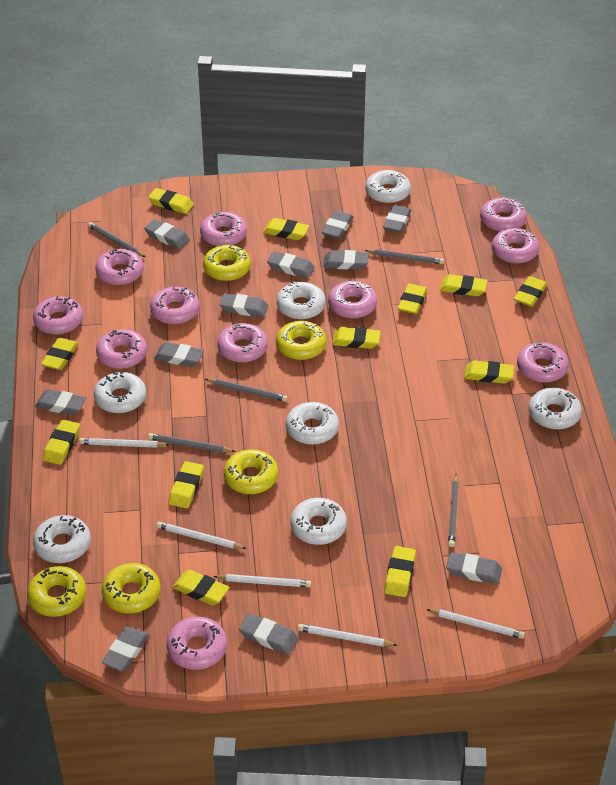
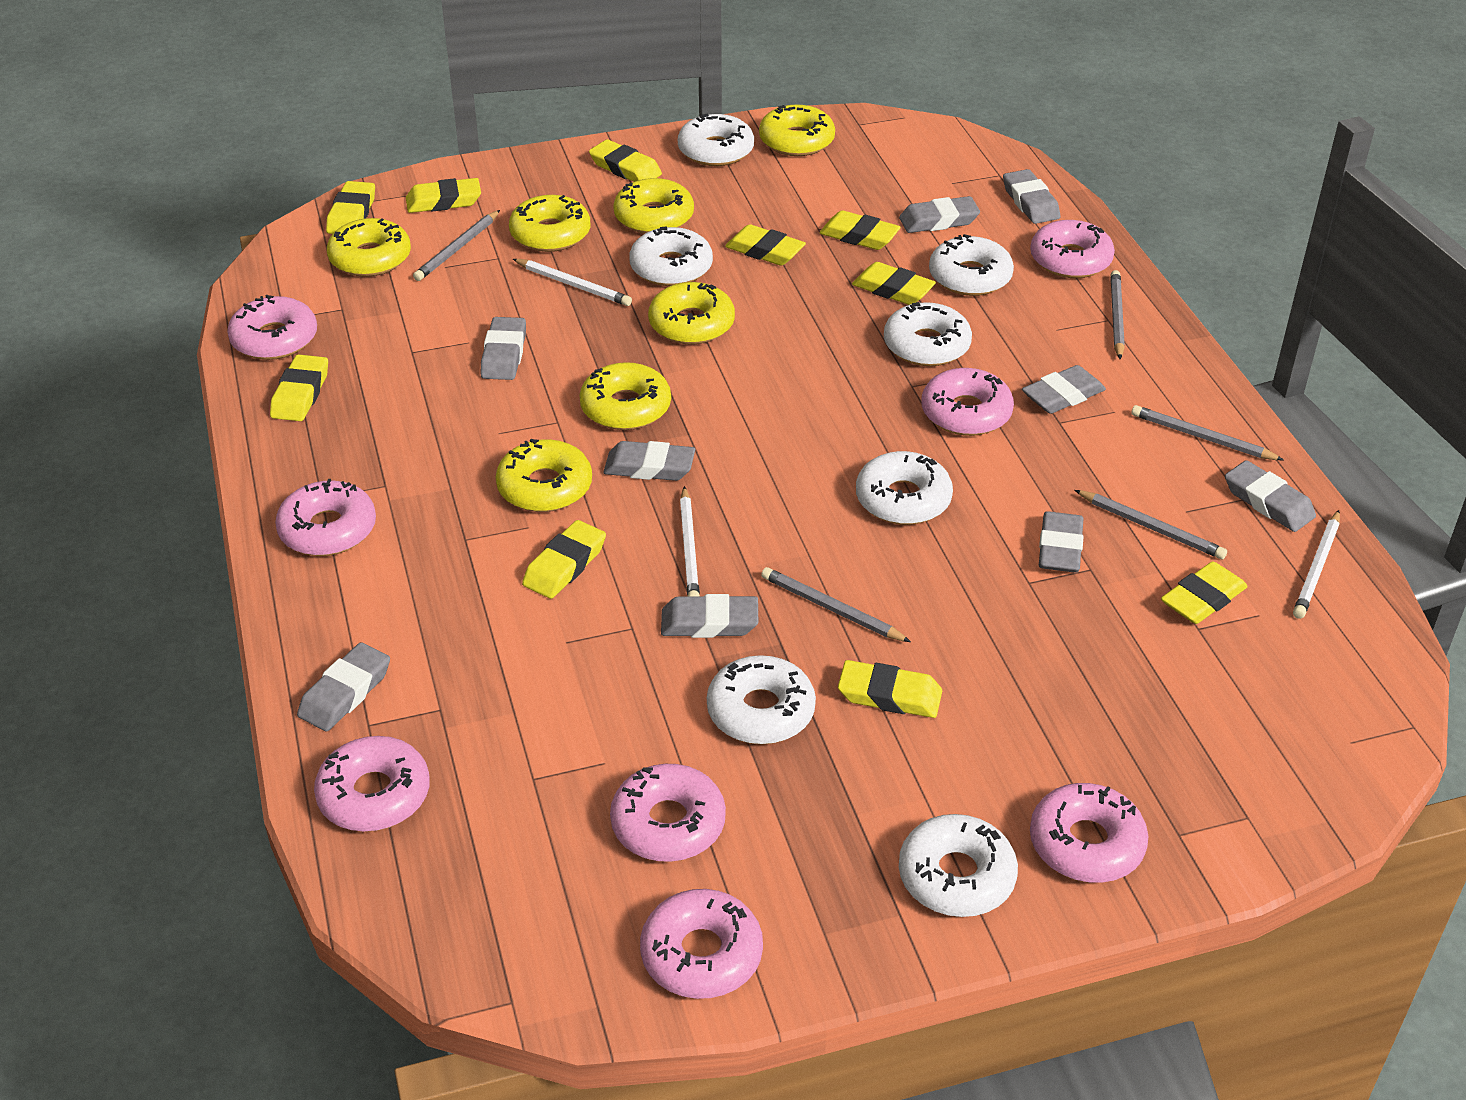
grey eraser: [35,389,86,415] [102,626,149,671] [144,219,190,249] [154,342,204,367] [220,293,268,317] [239,614,298,654] [267,251,315,278] [322,211,353,239] [323,250,369,270] [383,205,411,233] [446,552,502,584] = 11 -> [297,642,390,731] [481,317,526,380] [603,441,695,481] [661,594,758,638] [899,196,980,233] [1003,169,1060,224] [1022,365,1106,414] [1039,511,1084,573] [1225,460,1316,532] = 9
pink donut: [33,296,83,335] [95,249,144,285] [96,329,147,369] [150,286,200,324] [167,616,227,670] [200,212,247,246] [217,323,268,363] [328,281,377,319] [480,197,527,232] [492,228,539,264] [517,342,569,383] = 11 -> [227,295,317,360] [275,479,376,556] [314,736,430,832] [610,764,726,862] [640,889,763,999] [921,368,1014,436] [1030,220,1115,278] [1030,783,1149,883] = 8
white pencil: [79,438,169,448] [156,522,247,549] [213,574,311,587] [298,624,398,647] [426,609,525,639] = 5 -> [513,259,632,306] [680,486,700,596] [1293,510,1340,619] = 3
yellow donut: [27,566,86,617] [102,563,161,613] [203,245,251,281] [224,449,278,494] [276,321,326,360] = 5 -> [327,218,411,277] [496,439,592,512] [509,195,591,252] [579,362,671,430] [613,178,694,234] [648,282,735,344] [759,105,835,156] = 7
yellow eraser: [41,338,79,370] [43,420,80,465] [148,188,194,214] [169,461,204,508] [173,570,229,605] [263,218,309,240] [332,327,381,349] [384,546,416,597] [398,284,427,314] [440,274,487,296] [464,360,514,384] [514,276,547,307] = 12 -> [270,354,328,421] [326,181,375,234] [406,178,481,213] [522,520,606,599] [589,139,662,182] [725,224,806,266] [819,210,901,250] [838,660,942,718] [852,262,936,305] [1161,561,1248,624] = 10

